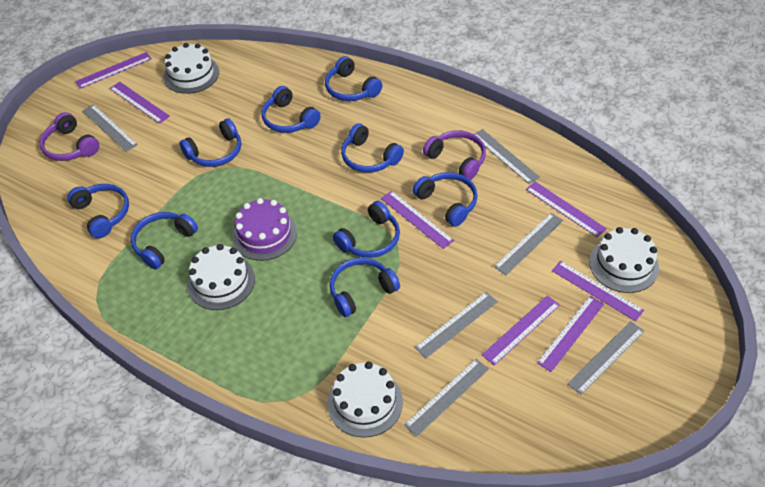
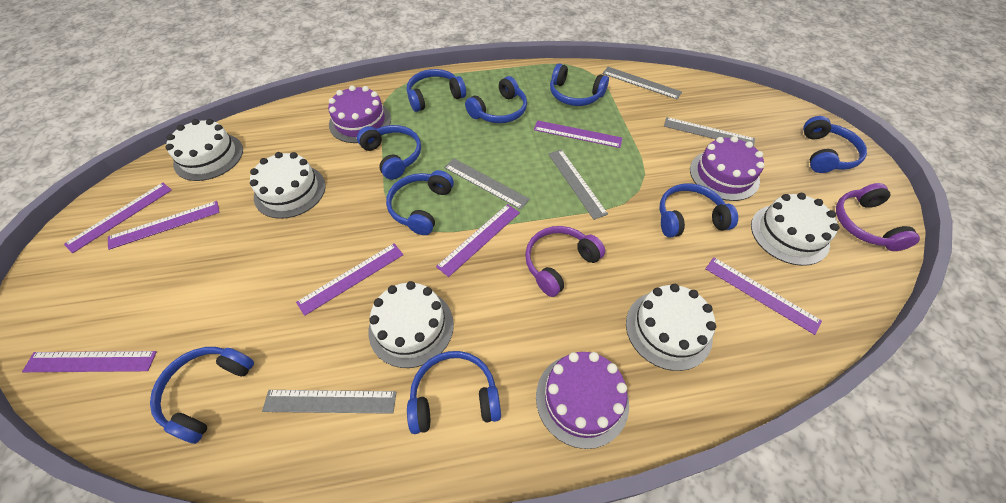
grey ruler: [82,104,138,152] [404,359,489,437] [415,292,498,358] [474,129,540,184] [494,213,563,275] [567,321,644,395] = 6 -> [262,390,396,414] [444,158,530,210] [548,149,608,220] [602,67,682,100] [664,117,755,146] = 5
purple cake: [232,198,297,261] = 1 -> [328,85,391,143] [536,352,629,449] [690,136,764,201] = 3
white cake: [163,43,219,94] [187,244,255,310] [327,362,403,438] [589,227,659,293] = 4 -> [165,119,243,181] [250,152,326,219] [368,281,454,368] [626,284,716,371] [751,193,839,266] = 5

